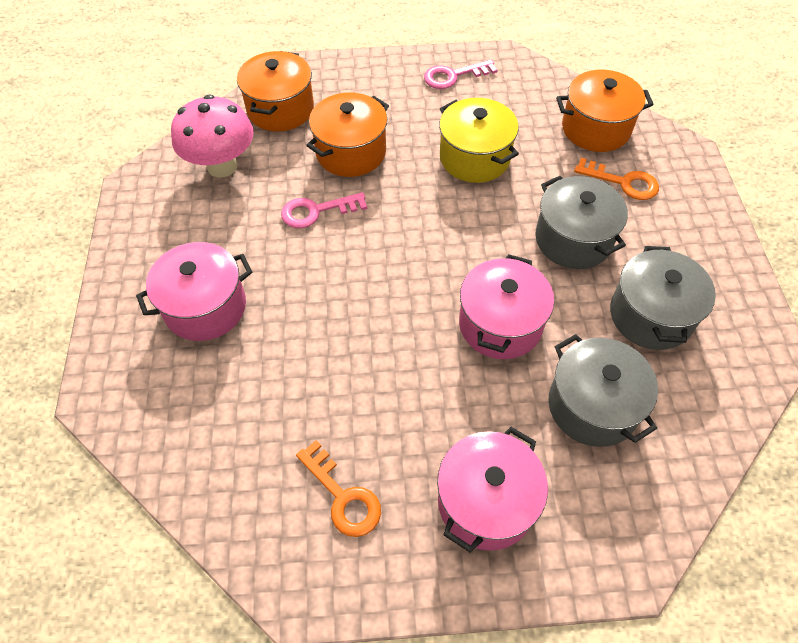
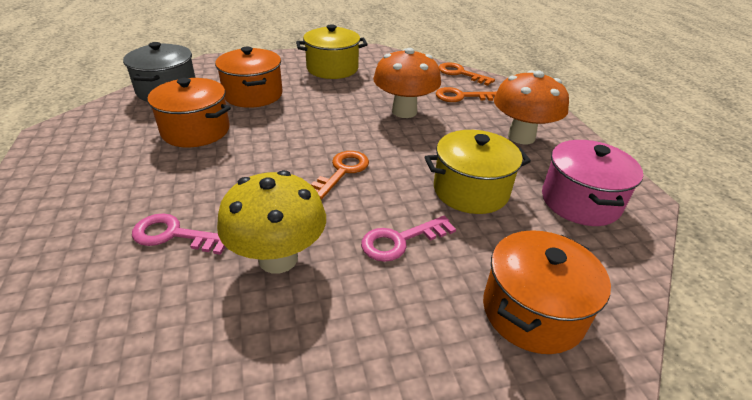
grey pot: [535,176,628,269] [549,334,658,447] [610,246,716,350] = 3 -> [123,42,196,102] = 1
orange key: [296,440,381,537] [574,158,659,200] = 2 -> [311,151,369,200] [436,87,497,102] [439,62,495,86] = 3
orange mushroom: none = 0 -> [373,48,441,118] [494,70,569,144] = 2
pink mushroom: [171,94,254,177] = 1 -> none = 0
pink pot: [136,242,252,341] [437,427,548,552] [459,254,554,359] = 3 -> [542,140,643,226] = 1
yellow mushroom: none = 0 -> [217,170,326,274] = 1
yellow pot: [439,98,519,183] = 1 -> [296,25,368,79] [424,130,531,214] = 2

